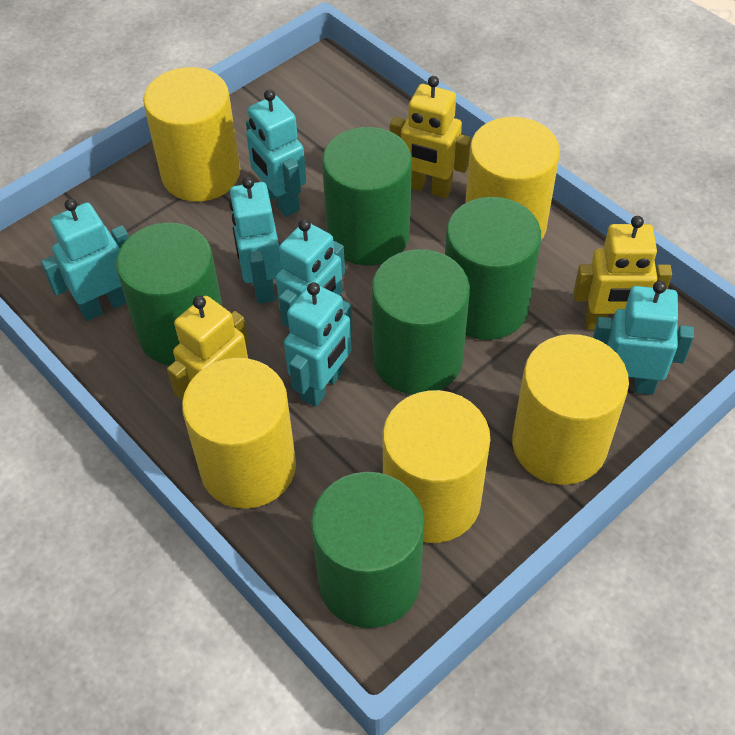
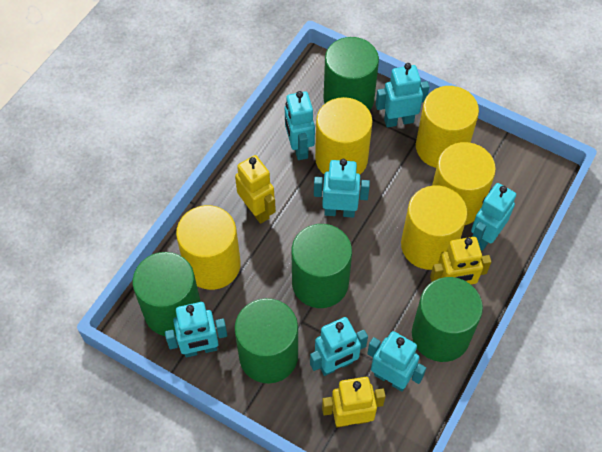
turquoise robot: [41,199,129,321] [229,177,282,304] [246,89,306,217] [276,219,345,328] [284,282,352,407] [593,281,694,395] = 6 -> [165,302,227,357] [285,91,315,160] [310,317,368,376] [314,159,370,218] [367,331,426,392] [376,63,429,127] [471,183,516,251] = 7

